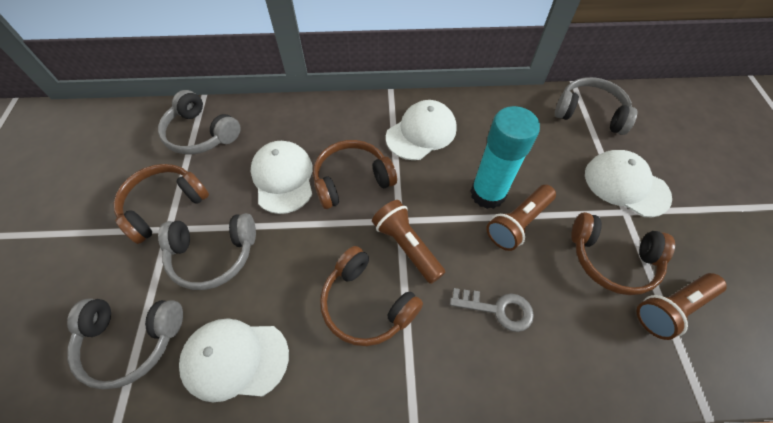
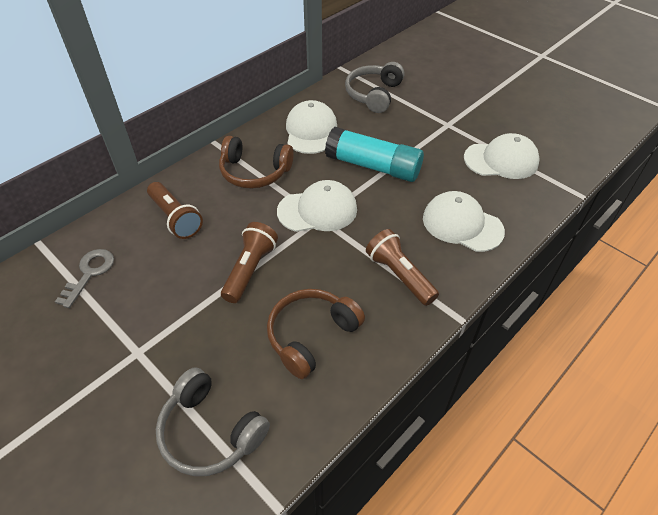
brown headphones: [114,164,209,244] [313,140,397,209] [320,246,423,346] [571,212,675,295] = 4 -> [219,136,294,189] [267,289,365,379] = 2
grey headphones: [67,299,183,389] [158,90,241,154] [158,213,256,290] [555,77,637,135] = 4 -> [156,367,270,476] [345,62,405,113] = 2

